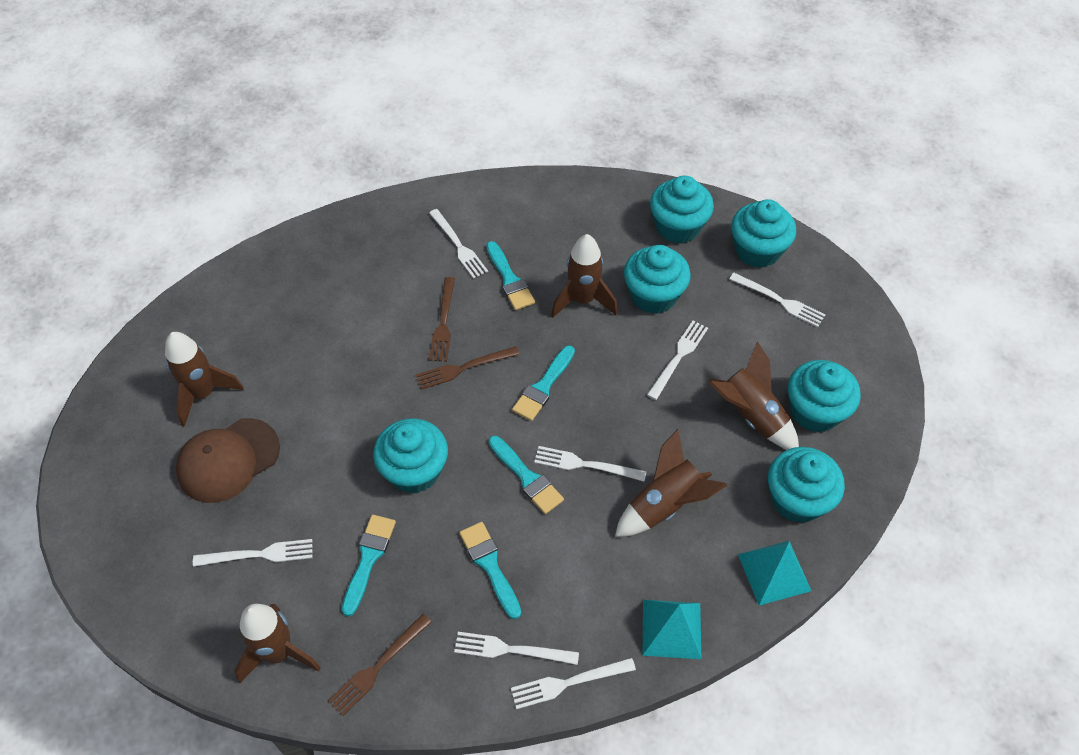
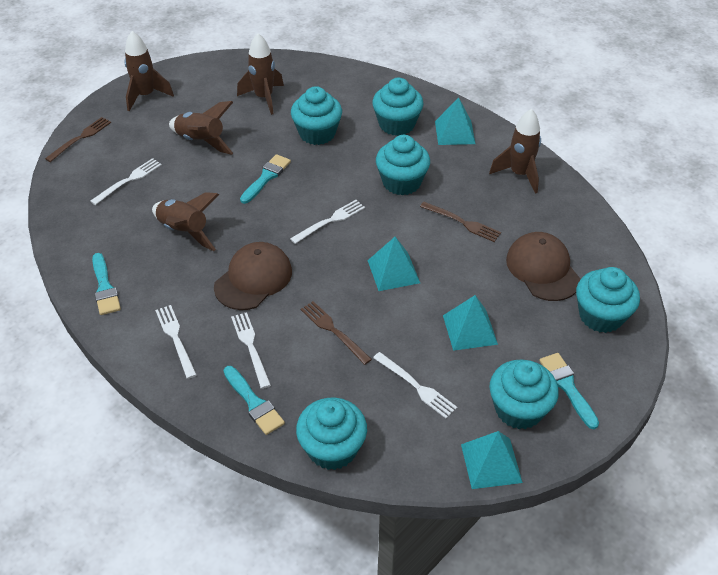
brown cap: [176,418,280,503] = 1 -> [214,242,292,310] [506,232,581,301] = 2
turquoise brush: [342,515,396,616] [460,522,521,619] [486,241,535,310] [489,436,564,514] [512,345,575,421] = 5 -> [92,253,121,315] [223,366,285,435] [240,154,291,204] [539,353,599,429] = 4
turquoise pyramid: [643,600,701,659] [738,541,811,605] = 2 -> [367,237,420,291] [435,97,476,145] [443,295,498,351] [461,431,523,489] = 4
white fork: [193,539,312,567] [429,209,488,279] [454,632,579,665] [511,657,636,709] [534,446,647,482] [647,321,708,400] [729,273,825,327] = 7 -> [90,158,162,205] [155,305,197,379] [231,312,271,389] [290,200,365,244] [373,352,457,419] = 5

